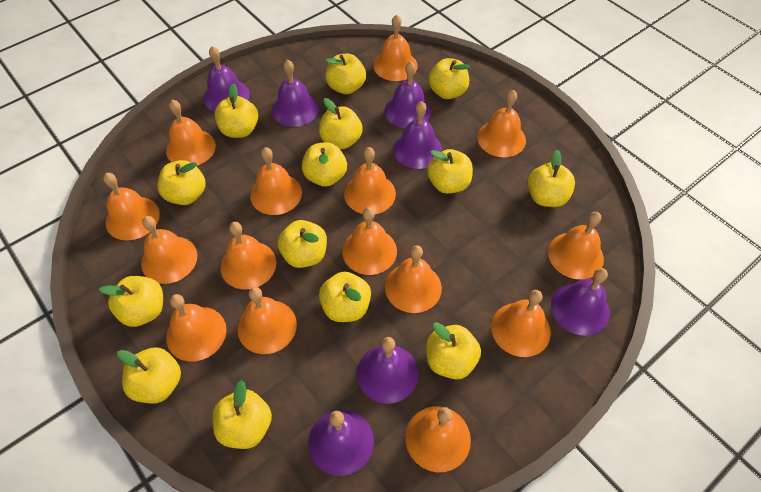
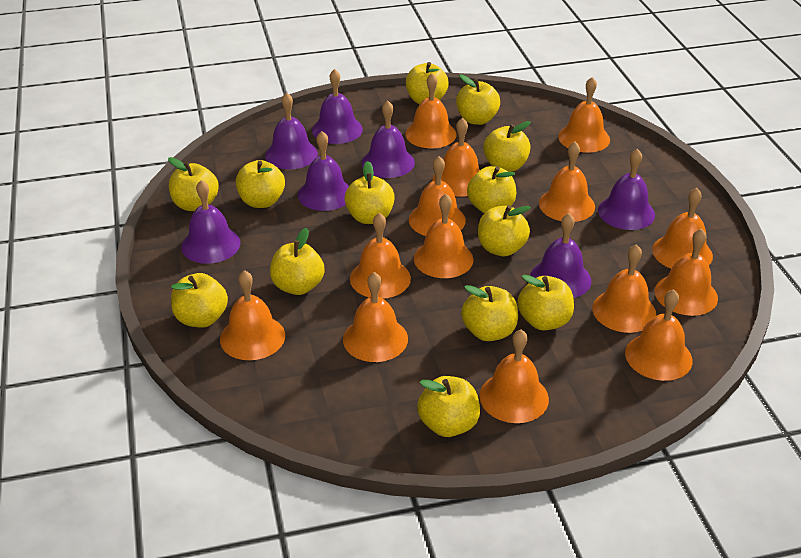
orange bell: [103,173,160,240] [141,216,197,284] [166,100,216,166] [166,294,227,361] [220,222,276,289] [237,287,297,354] [250,147,302,215] [342,207,397,275] [344,147,396,214] [373,15,418,81] [385,245,442,313] [405,406,471,472] [477,90,526,157] [491,290,551,357] [548,212,604,279] = 15 -> [220,270,285,360] [343,272,408,362] [350,213,411,299] [405,73,457,148] [409,156,466,236] [414,194,473,278] [433,118,480,197] [479,329,549,423] [539,142,595,222] [558,77,610,153] [592,244,656,333] [625,289,693,381] [652,188,713,269] [655,228,718,316] = 14
yellow apple: [99,276,163,327] [117,347,181,404] [158,160,206,205] [213,380,272,449] [215,83,258,138] [278,220,327,268] [302,142,347,187] [319,98,363,149] [319,272,371,322] [325,54,366,94] [427,149,473,194] [427,322,481,379] [428,58,470,99] [527,150,575,207] = 14 -> [168,157,219,211] [171,273,228,328] [236,160,285,208] [270,228,324,295] [344,161,395,224] [406,62,449,104] [417,376,480,437] [456,75,500,125] [461,285,518,341] [467,166,516,213] [478,205,531,256] [483,121,531,172] [517,275,574,330] = 13

